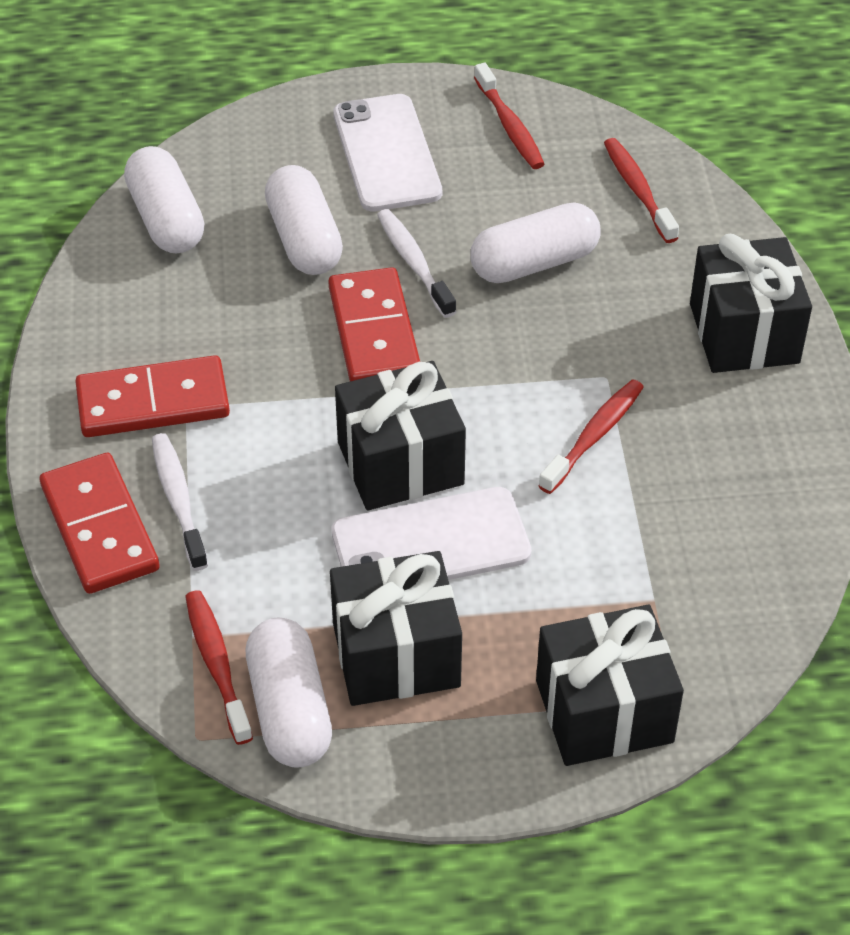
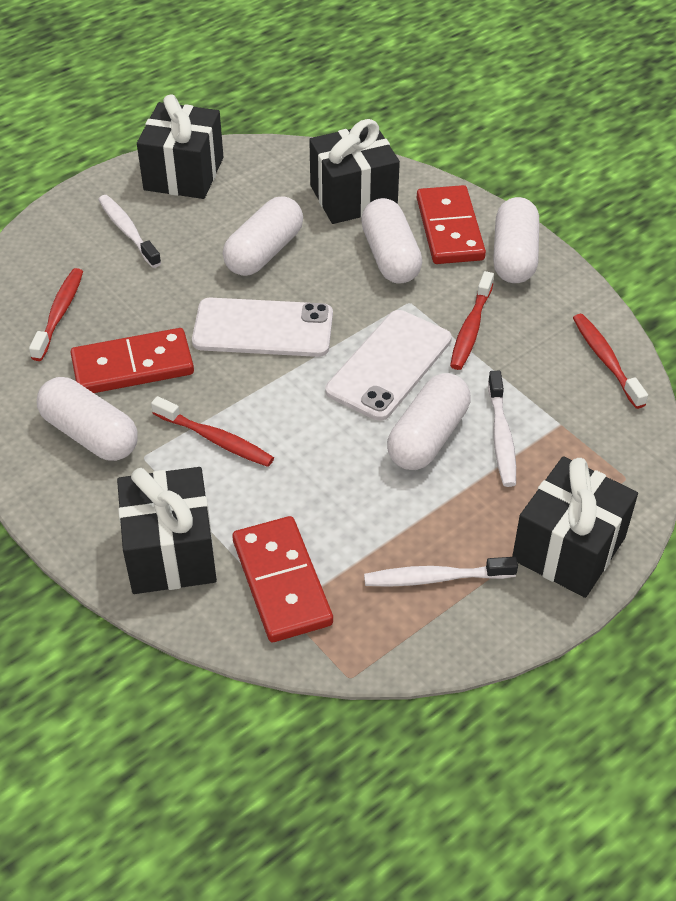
white capsule: [124,146,204,253] [246,617,332,768] [265,165,343,275] [470,202,600,283] = 4 -> [37,377,138,461] [223,196,303,276] [361,198,422,284] [387,373,471,470] [493,197,539,283] = 5
white toothbrush: [152,433,208,571] [377,209,456,318] = 2 -> [98,195,161,268] [364,557,518,587] [488,371,516,487] = 3

